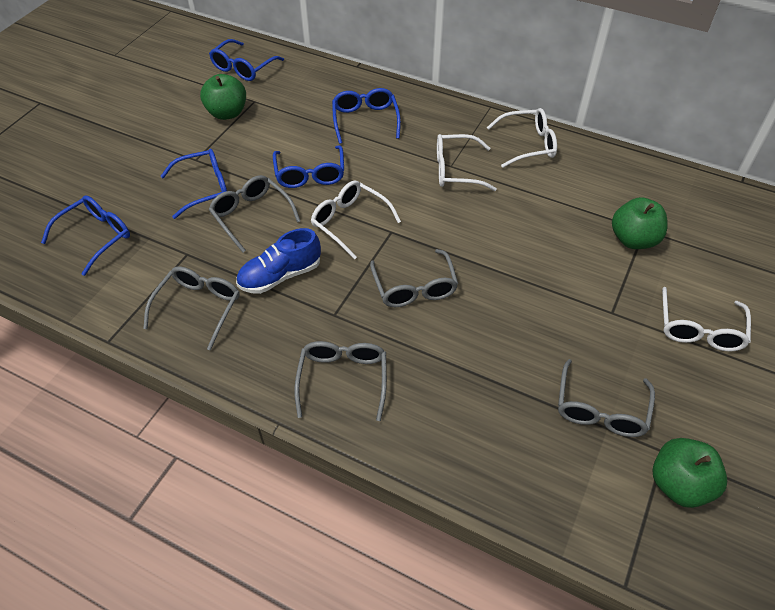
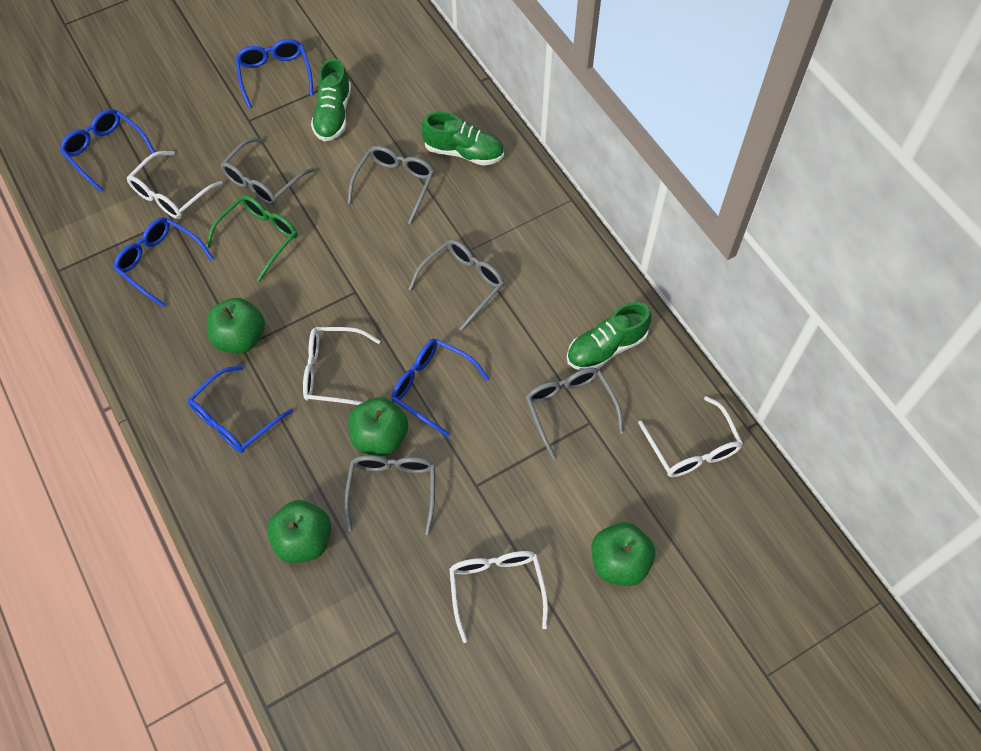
blue shoe: [236,228,321,294] = 1 -> none = 0
green apple: [200,74,246,120] [612,197,668,249] [652,438,727,508] = 3 -> [207,298,265,353] [267,500,331,563] [348,397,408,456] [591,522,655,586] = 4
green glasses: none = 0 -> [206,195,298,282] = 1
green shoe: none = 0 -> [311,58,351,142] [421,112,504,166] [567,302,651,370] = 3

